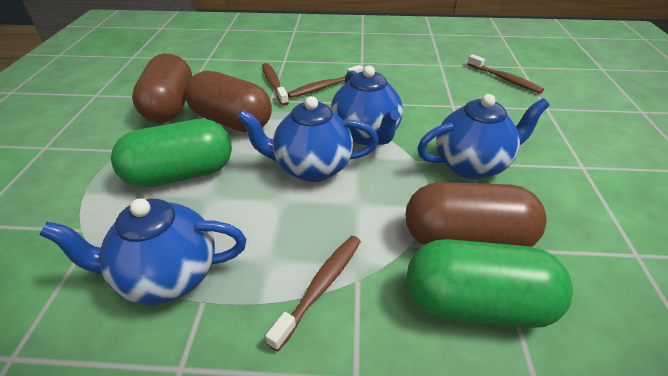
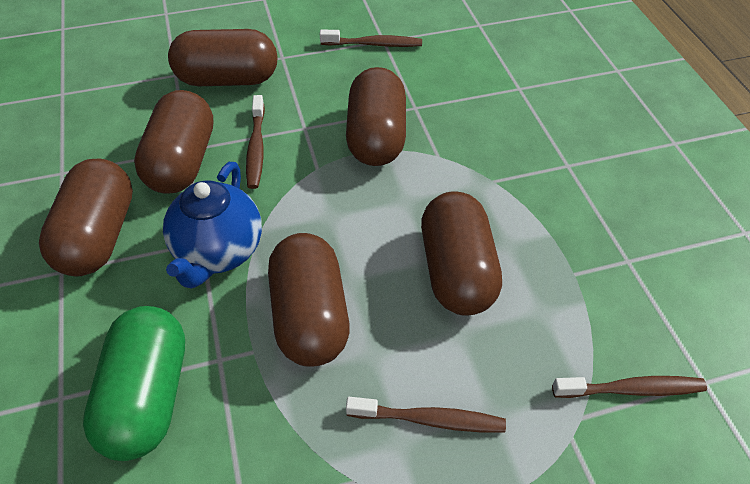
blue teapot: [39,198,246,305] [237,96,379,182] [331,65,403,145] [417,94,550,179] = 4 -> [163,162,262,289] = 1
brown capsule: [132,53,192,123] [185,71,272,132] [406,182,546,247] = 3 -> [39,159,133,276] [134,90,213,194] [168,29,278,86] [268,233,349,367] [346,67,406,166] [421,191,502,315] = 6
green capsule: [111,119,232,188] [407,239,573,328] = 2 -> [83,306,185,461] = 1

